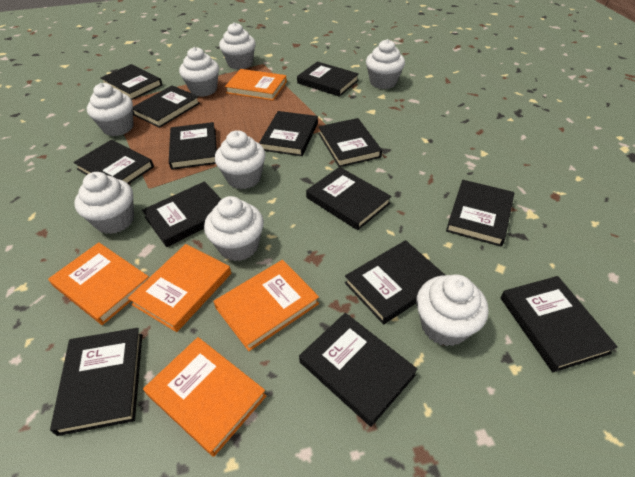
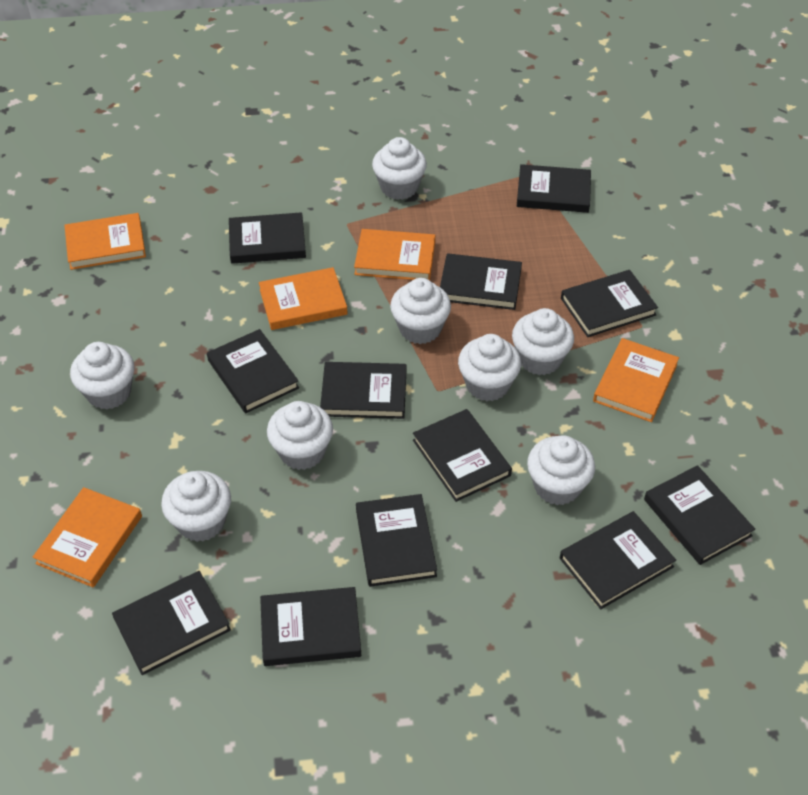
black book: [50,328,142,436] [73,140,154,184] [101,64,162,100] [133,85,200,128] [142,181,221,247] [169,122,217,170] [259,111,318,156] [297,61,359,97] [299,313,418,427] [306,167,391,230] [318,118,382,167] [345,240,445,324] [446,180,514,247] [501,276,618,372] = 14 -> [112,571,231,675] [207,329,299,413] [229,212,306,264] [260,587,361,666] [320,362,406,419] [356,494,437,587] [413,409,512,502] [440,253,522,310] [517,164,591,213] [560,511,676,609] [561,270,658,337] [644,465,755,565] = 12

